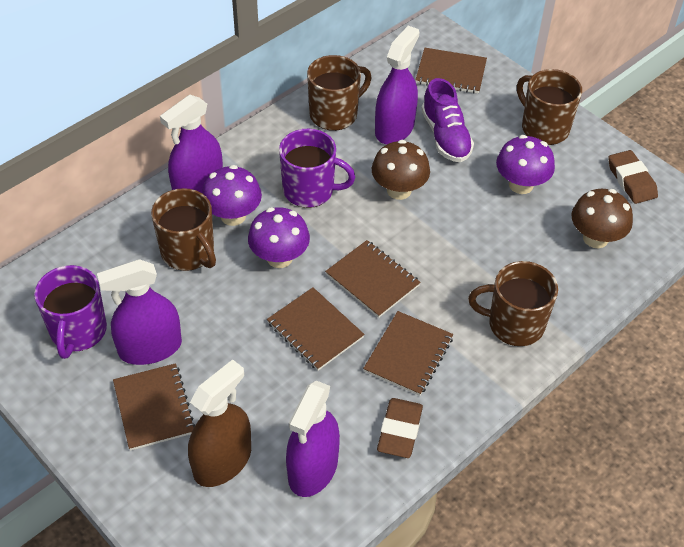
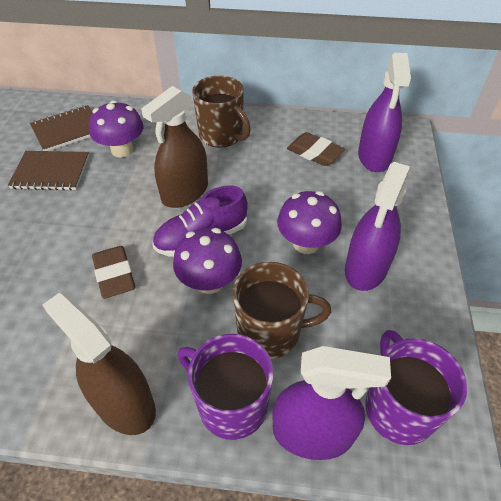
brown mug: [151,188,216,271] [307,55,371,131] [468,261,558,346] [517,69,582,145] = 4 -> [192,76,251,148] [233,262,331,359] = 2
brown mushroom: [372,140,430,200] [572,189,633,248] = 2 -> none = 0
brown notebook: [113,363,195,451] [267,287,365,371] [325,240,421,318] [363,311,453,396] [415,48,487,94] = 5 -> [8,151,89,190] [30,105,93,151] = 2
brown spray bottle: [188,359,251,487] = 1 -> [42,292,156,435] [141,86,208,208] = 2
purple spray bottle: [97,259,182,365] [160,95,223,193] [286,381,340,497] [375,26,419,144] = 4 -> [272,346,391,460] [345,162,410,291] [358,53,411,172] = 3

